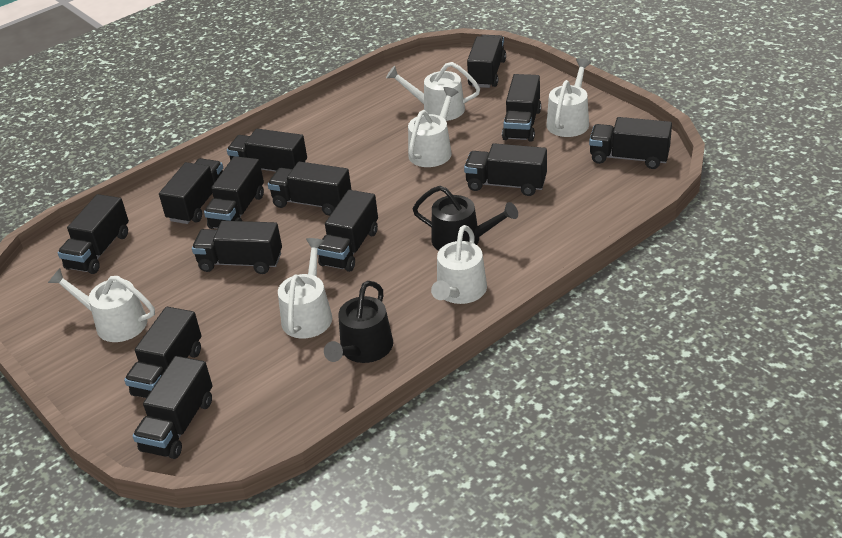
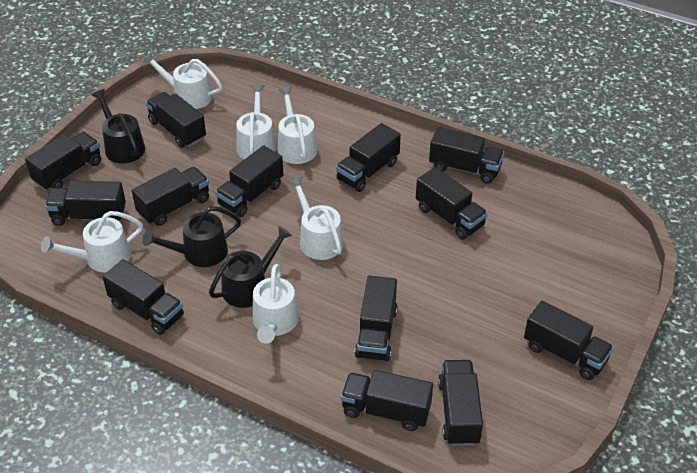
black watering can: [324,281,393,363] [413,186,518,251] = 2 -> [92,89,145,164] [142,206,241,267] [209,226,292,308] = 3

